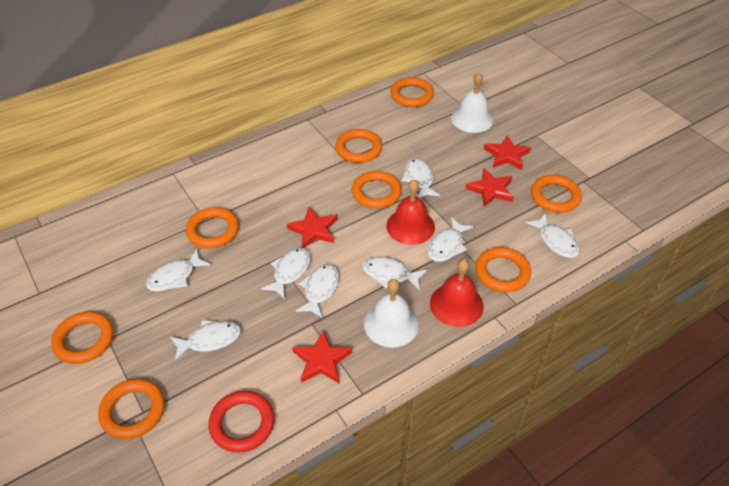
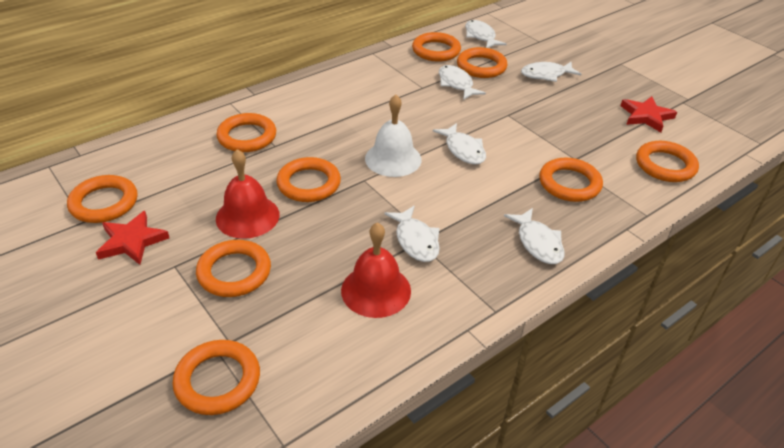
orange ring: [51,311,114,364] [98,379,165,439] [186,207,239,248] [335,129,382,163] [352,171,402,209] [390,77,434,107] [475,247,531,292] [531,175,582,213] = 8 -> [67,175,138,223] [172,340,260,415] [196,240,271,297] [216,113,276,152] [276,157,341,202] [412,32,461,62] [457,47,507,78] [539,158,603,202] [636,141,699,182] = 9
red ring: [208,391,275,453] = 1 -> none = 0
red star: [287,207,337,248] [292,330,352,383] [465,168,514,207] [484,135,531,170] = 4 -> [96,211,169,265] [621,96,677,132] = 2
white bell: [364,279,419,348] [451,72,493,133] = 2 -> [365,94,422,177] = 1
white fish: [146,249,211,292] [170,320,241,361] [261,248,311,299] [296,264,339,318] [362,256,427,290] [402,158,440,198] [428,217,473,262] [526,213,579,258] = 8 -> [384,206,440,262] [433,123,486,164] [439,65,486,100] [465,20,507,48] [504,208,564,264] [521,62,581,82] = 6

